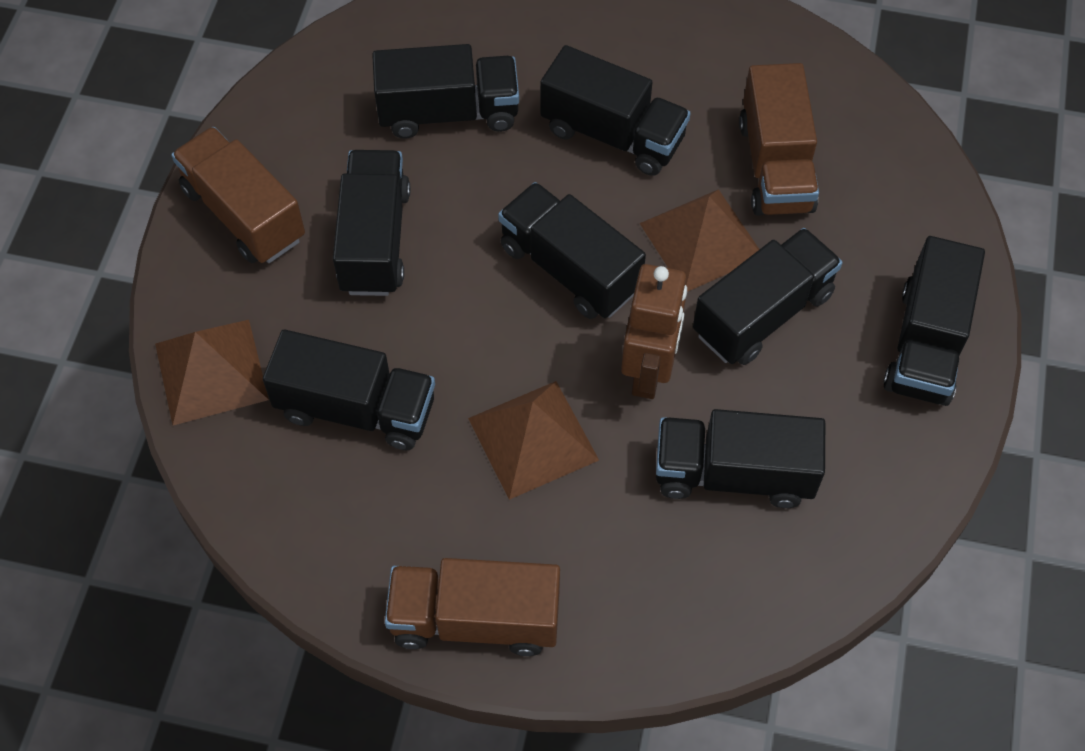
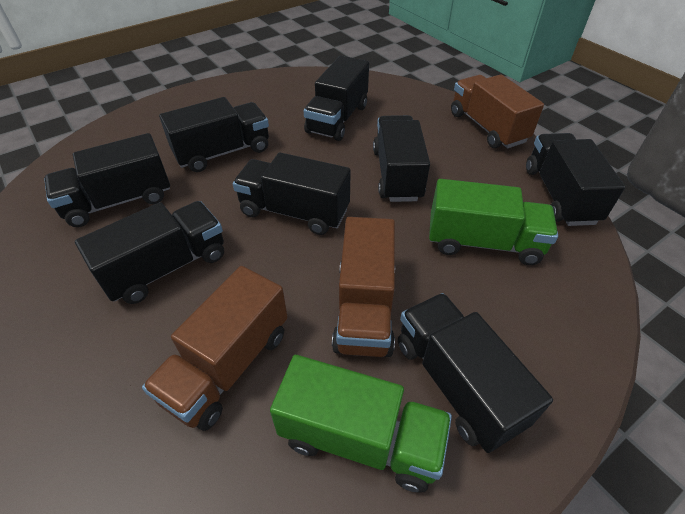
brown pyramid: [155,320,269,425] [468,381,599,500] [640,189,760,292] = 3 -> none = 0
brown robot: [621,264,687,399] = 1 -> none = 0
green truck: none = 0 -> [270,355,452,492] [429,179,558,265] = 2

